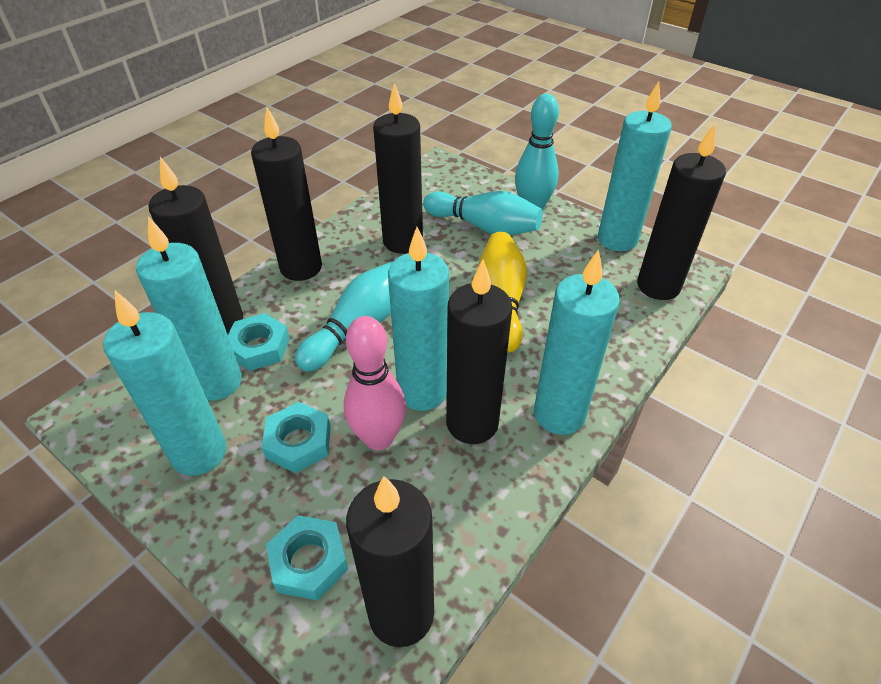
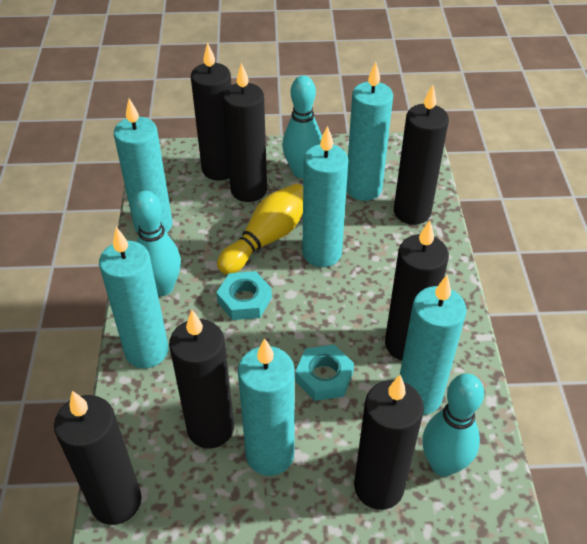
black candle: [148,157,243,334] [251,107,322,281] [346,476,434,647] [373,83,423,254] [446,259,512,444] [637,124,726,300] = 6 -> [54,391,142,525] [169,310,234,448] [191,42,231,181] [223,63,267,202] [354,375,424,510] [385,220,449,361] [394,85,449,225] = 7
pink bowling pin: [344,316,406,450] = 1 -> none = 0
turquoise candle: [103,291,226,476] [136,216,242,401] [388,227,449,411] [534,249,620,435] [598,81,672,251] = 5 -> [99,227,168,368] [114,98,173,233] [238,338,295,476] [302,126,348,267] [346,62,393,201] [400,275,467,415] = 6
turquoise nut: [228,313,290,371] [262,402,331,473] [266,515,348,601] = 3 -> [216,271,272,320] [295,345,354,401] = 2

